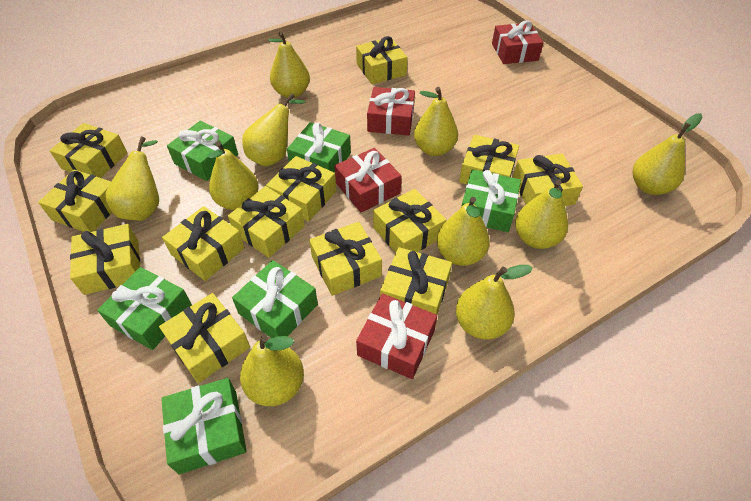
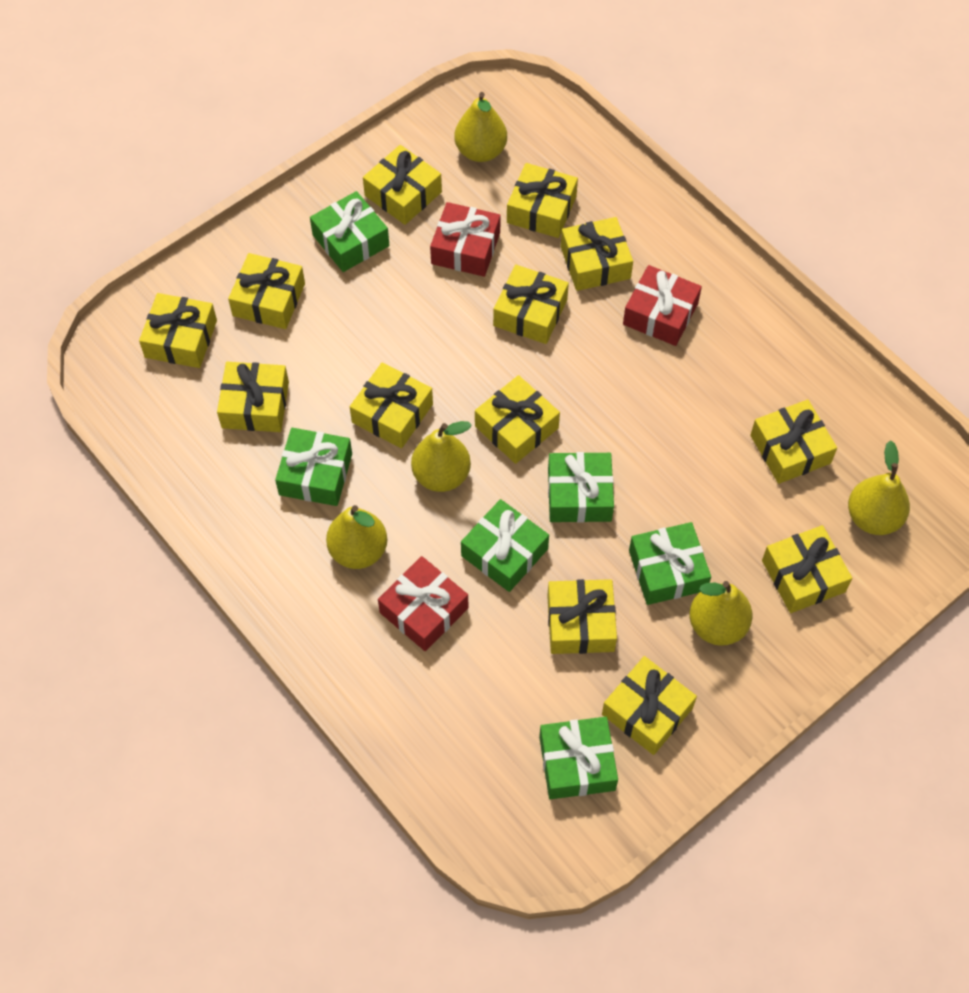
red gift: [335,148,402,212] [356,293,437,379] [367,87,415,136] [492,20,544,64] = 4 -> [378,556,468,651] [430,202,501,277] [623,265,702,346] = 3
yellow pear: [105,137,159,221] [208,141,259,210] [240,335,304,406] [242,93,306,166] [268,32,310,98] [414,87,458,156] [437,197,490,266] [456,265,533,340] [515,180,568,249] [633,113,703,195] = 10 -> [326,505,387,569] [411,421,472,492] [455,92,507,162] [689,581,752,646] [848,440,910,535] = 5

